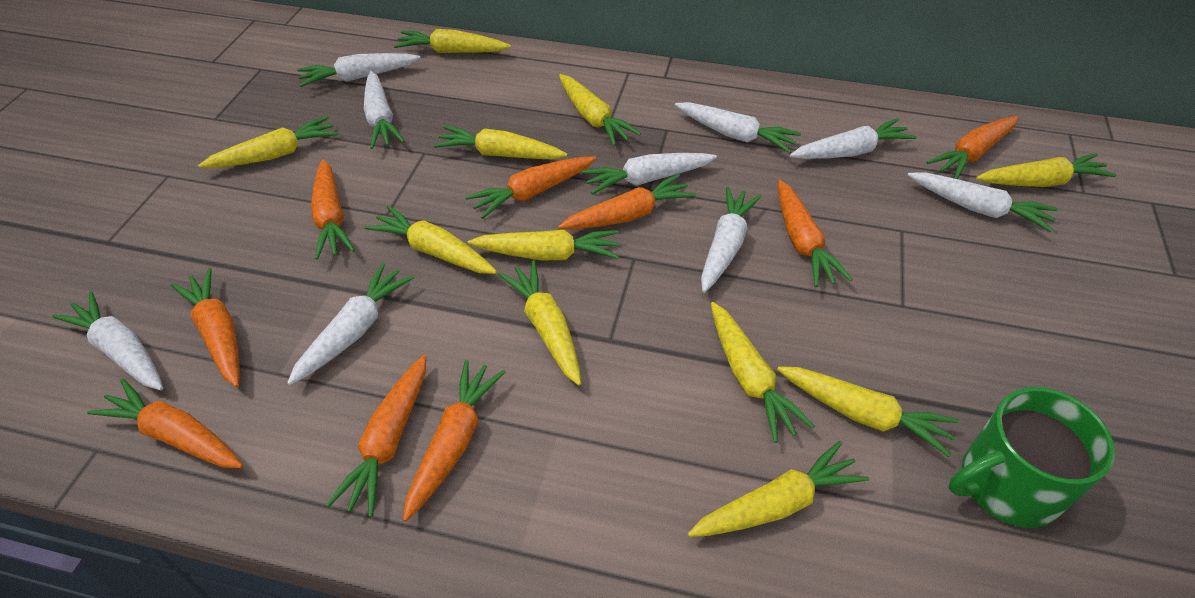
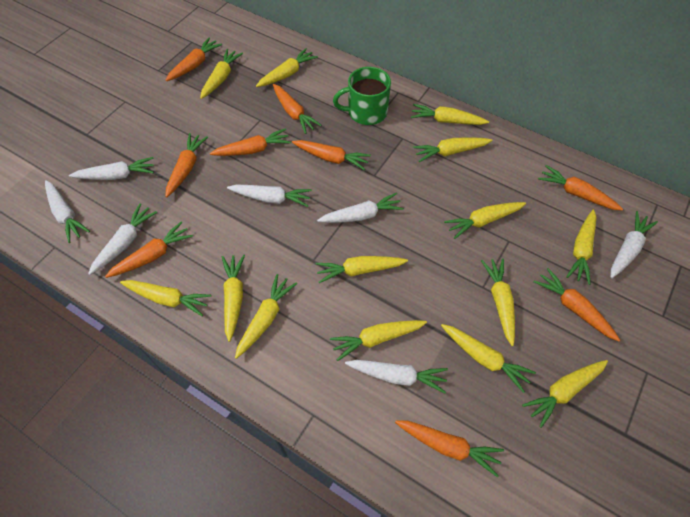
white carrot: [52,291,163,390] [287,263,414,385] [297,53,420,87] [364,71,405,149] [582,153,717,195] [675,102,801,153] [701,187,762,293] [790,118,917,159] [907,172,1058,232] = 9 -> [45,180,90,243] [69,157,154,180] [88,204,157,275] [227,184,312,207] [317,192,404,223] [345,360,448,394] [610,211,658,278] = 7
yellow carrot: [198,116,338,168] [365,205,497,274] [394,29,511,53] [434,126,567,159] [468,230,619,260] [498,260,581,386] [559,74,641,146] [688,441,869,537] [711,302,815,443] [777,366,959,457] [976,153,1116,187] = 11 -> [120,280,212,316] [200,49,243,99] [222,255,245,342] [235,274,297,359] [256,48,318,87] [315,256,408,283] [330,320,427,361] [411,104,489,125] [413,137,492,162] [441,324,536,393] [444,202,526,239] [481,258,515,346] [522,360,608,428] [566,210,596,285] = 14

